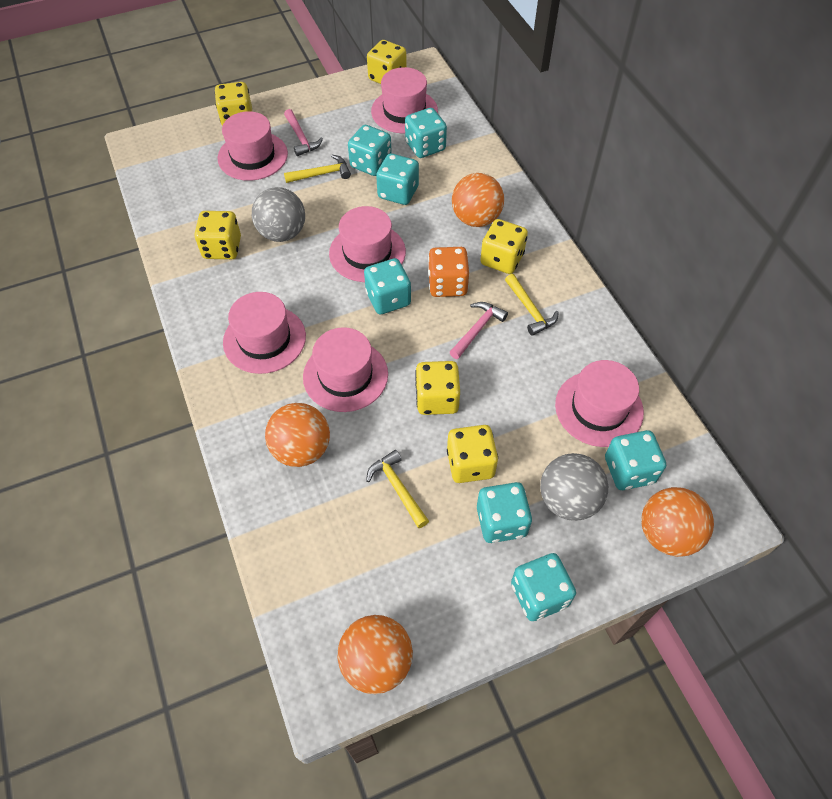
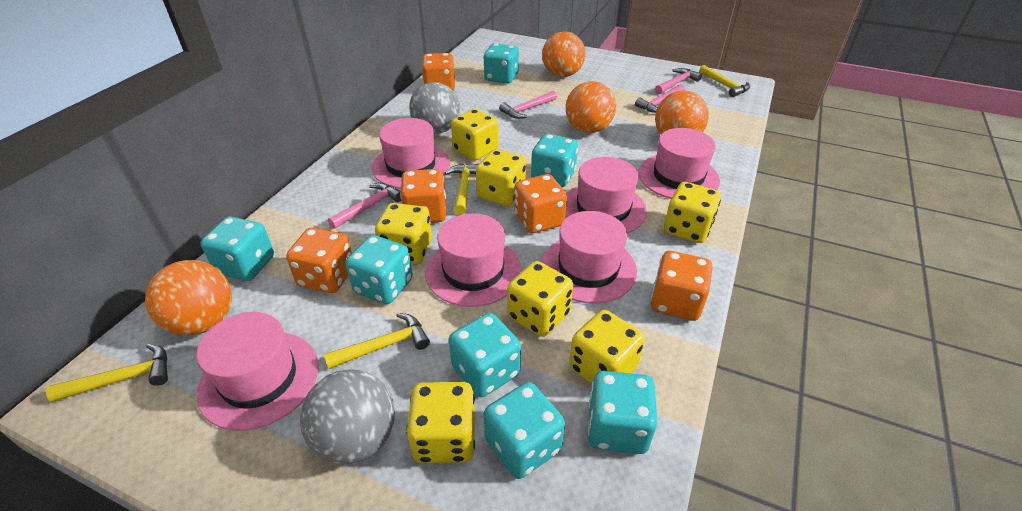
orange dice: [428,247,469,297] = 1 -> [286,228,352,293] [400,169,447,223] [422,53,455,91] [514,174,567,233] [651,251,713,321] = 5
pink hammer: [284,109,323,156] [450,302,508,359] = 2 -> [328,183,402,229] [499,91,557,119] [635,84,685,113] [655,68,702,94] = 4
yellow dice: [195,211,241,259] [215,82,252,126] [367,40,407,84] [415,361,460,415] [447,425,498,483] [480,219,528,274] = 6 -> [375,203,432,264] [406,382,475,463] [451,109,498,160] [476,150,526,206] [507,261,573,337] [569,310,645,384] [664,182,721,243] = 7
yellow hammer: [284,155,351,183] [366,450,429,528] [505,274,559,336] = 3 -> [46,344,168,402] [324,313,430,369] [445,164,478,214] [699,65,750,97] = 4

